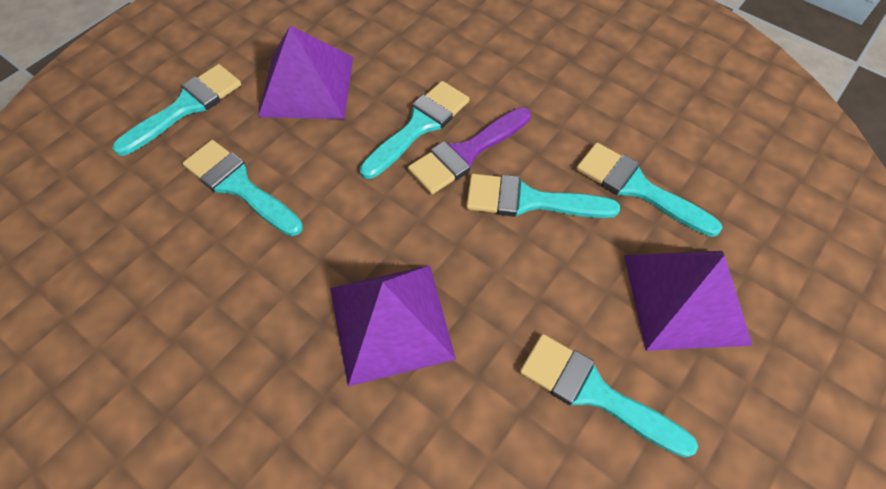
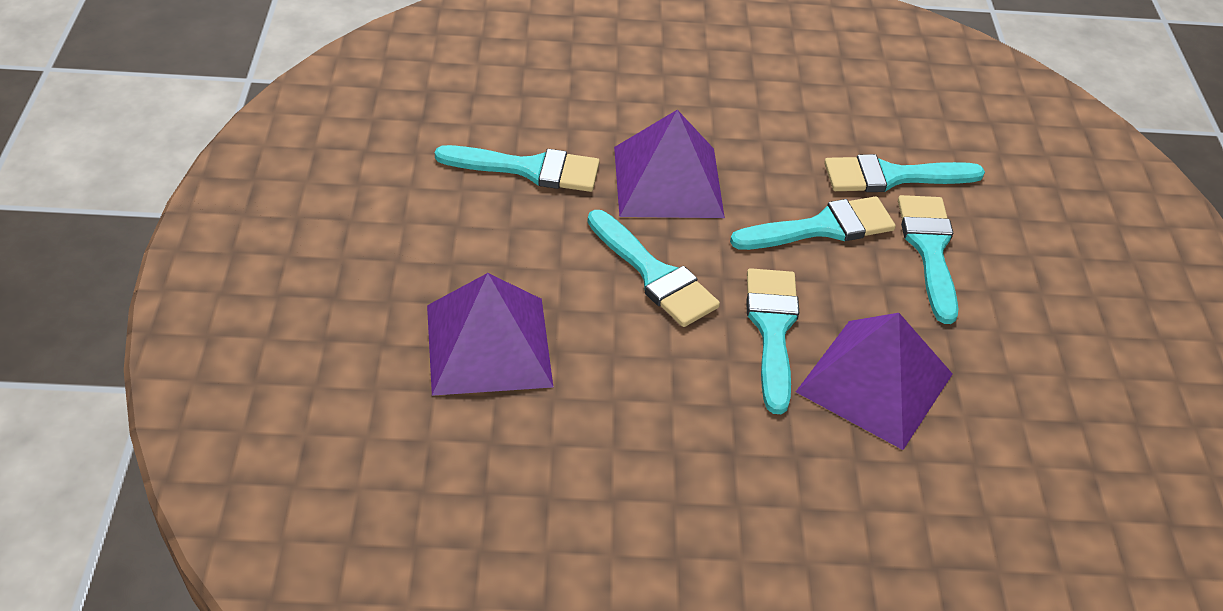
purple brush: [408,107,531,194] = 1 -> none = 0

